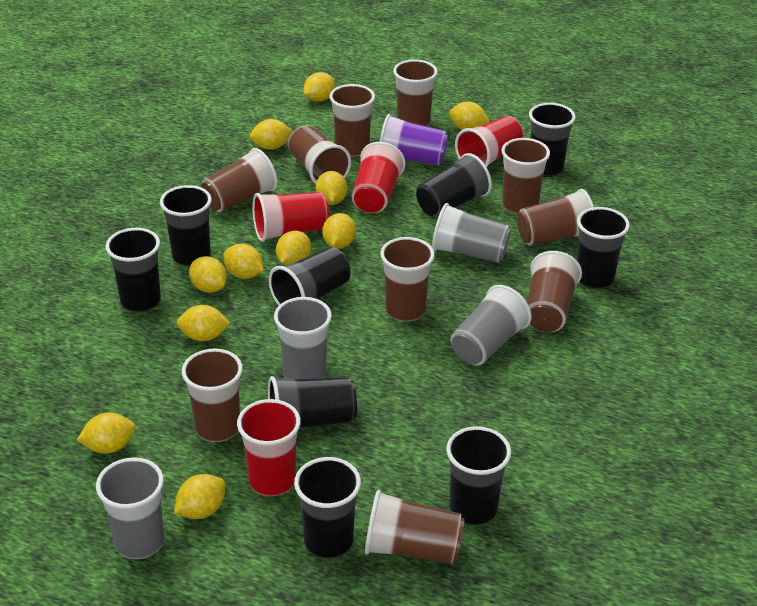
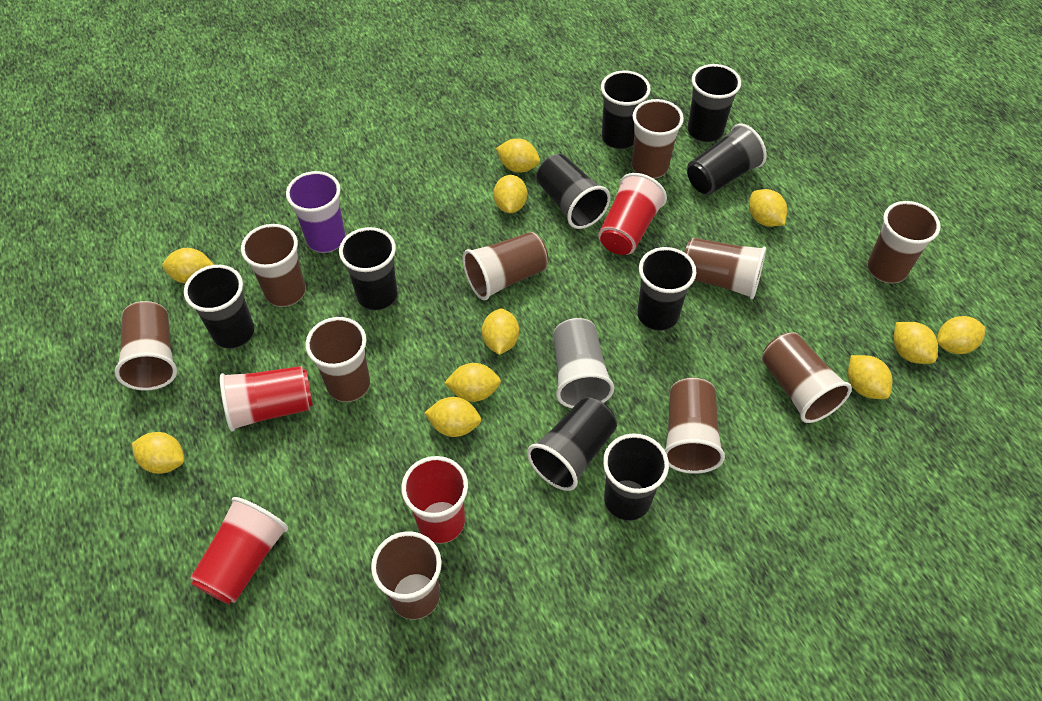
grey cup: [96,457,164,559] [274,297,332,379] [432,203,511,263] [451,285,532,366] = 4 -> [553,318,614,408] = 1

